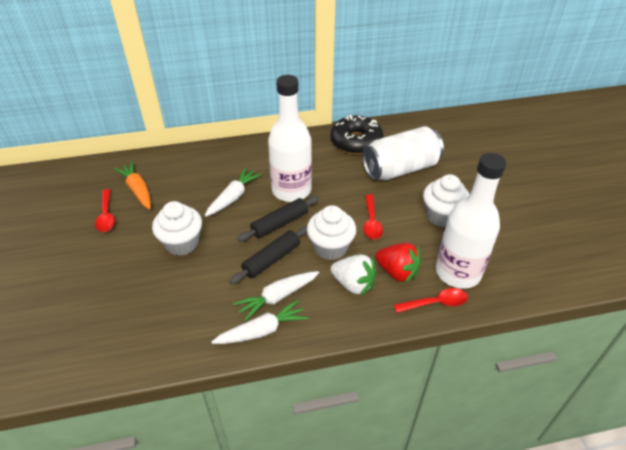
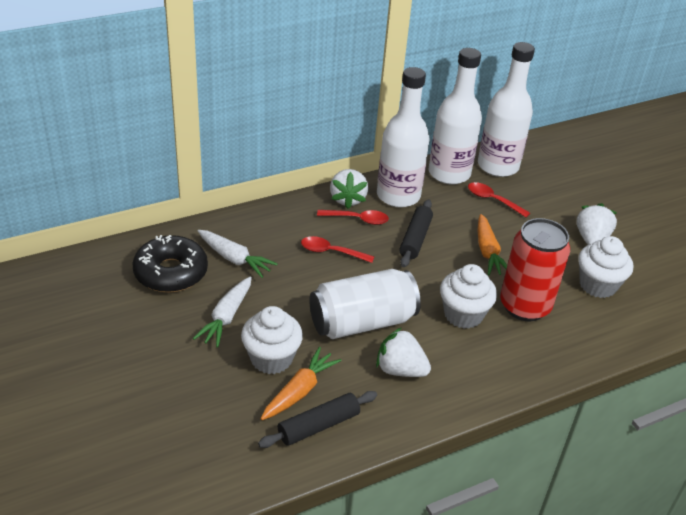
orange carrot: [113,161,151,209] = 1 -> [261,347,342,420] [477,214,507,275] = 2
red can: none = 0 -> [500,218,570,321] = 1
red strawberry: [376,243,421,283] = 1 -> none = 0
white bottle: [268,75,312,202] [436,153,507,289] = 2 -> [377,67,429,208] [428,48,482,184] [478,42,535,177] = 3
white carrot: [205,167,262,217] [212,299,309,344] [233,271,319,321] = 3 -> [193,277,252,347] [198,230,278,278] = 2
white strawberry: [331,254,377,296] = 1 -> [330,169,368,209] [376,327,431,377] [576,203,617,245] = 3

